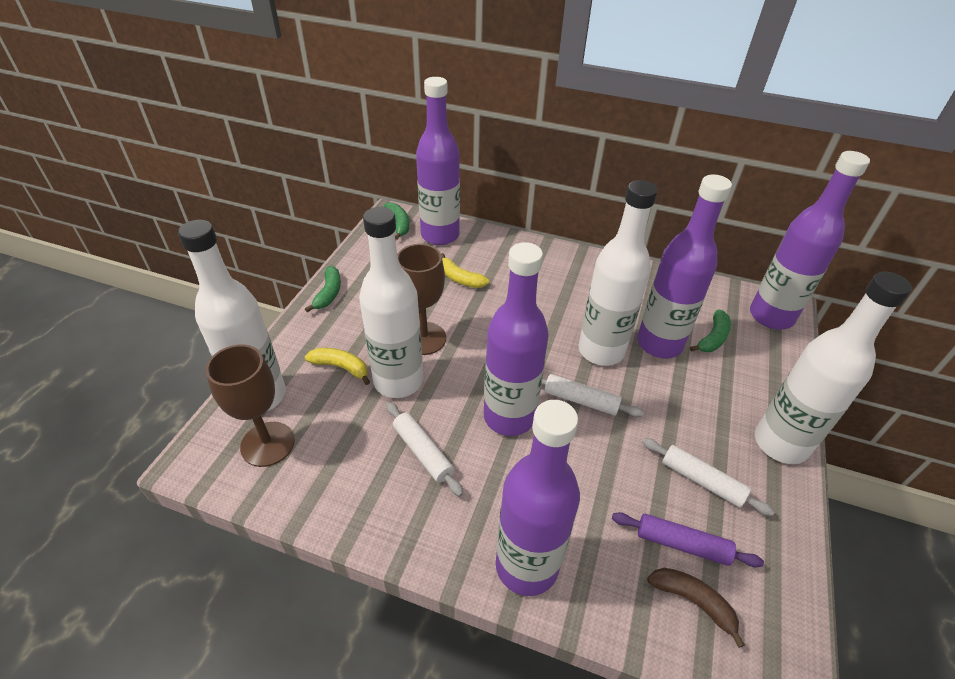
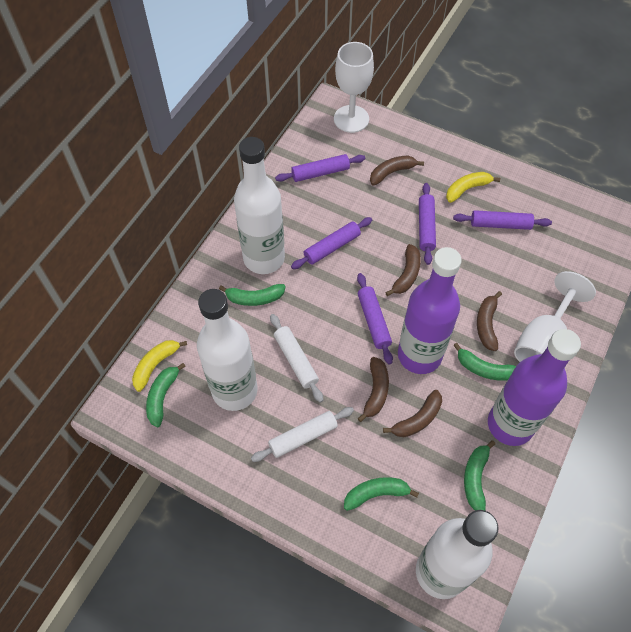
brown banana: [647,568,745,648] = 1 -> [357,357,389,422] [370,155,424,185] [383,390,442,437] [385,244,421,296] [477,291,502,351] = 5
brown goblet: [206,344,295,467] [397,244,446,355] = 2 -> none = 0
green banana: [305,266,341,312] [384,202,409,240] [690,309,731,352] = 3 -> [146,363,186,427] [219,284,286,306] [344,477,419,511] [453,343,516,381] [464,440,495,510] = 5
purple bottle: [416,77,460,245] [484,242,549,436] [496,400,580,596] [637,174,732,358] [750,151,870,329] = 5 -> [398,247,462,374] [488,329,581,446] = 2
purple rolling pin: [612,512,764,567] = 1 -> [275,154,365,182] [291,217,372,269] [357,273,393,364] [419,183,436,265] [453,210,552,230] = 5
white bottle: [178,220,286,412] [359,207,423,398] [578,180,658,366] [755,272,912,464] = 4 -> [197,289,258,411] [234,137,285,274] [416,510,498,599] = 3
white goblet: none = 0 -> [334,42,374,133] [514,271,596,362] = 2
white rolling pin: [386,402,463,496] [542,374,644,417] [642,438,775,516] = 3 -> [251,407,354,462] [270,314,323,403] = 2

